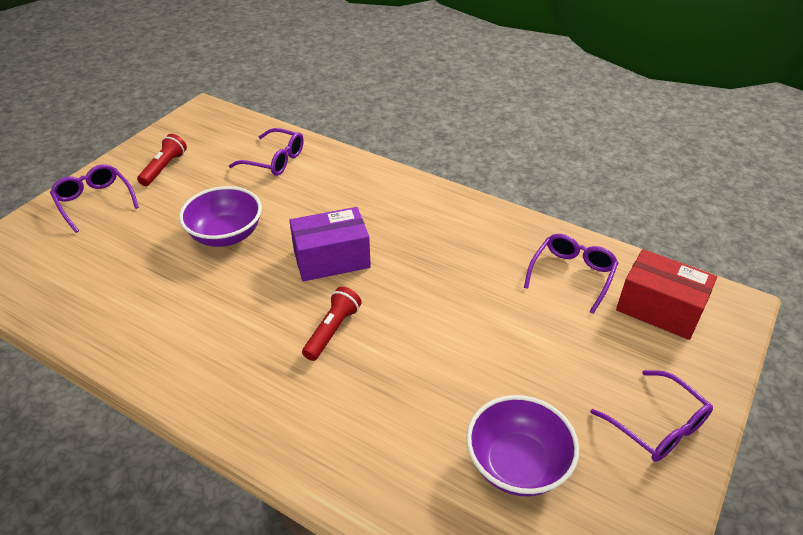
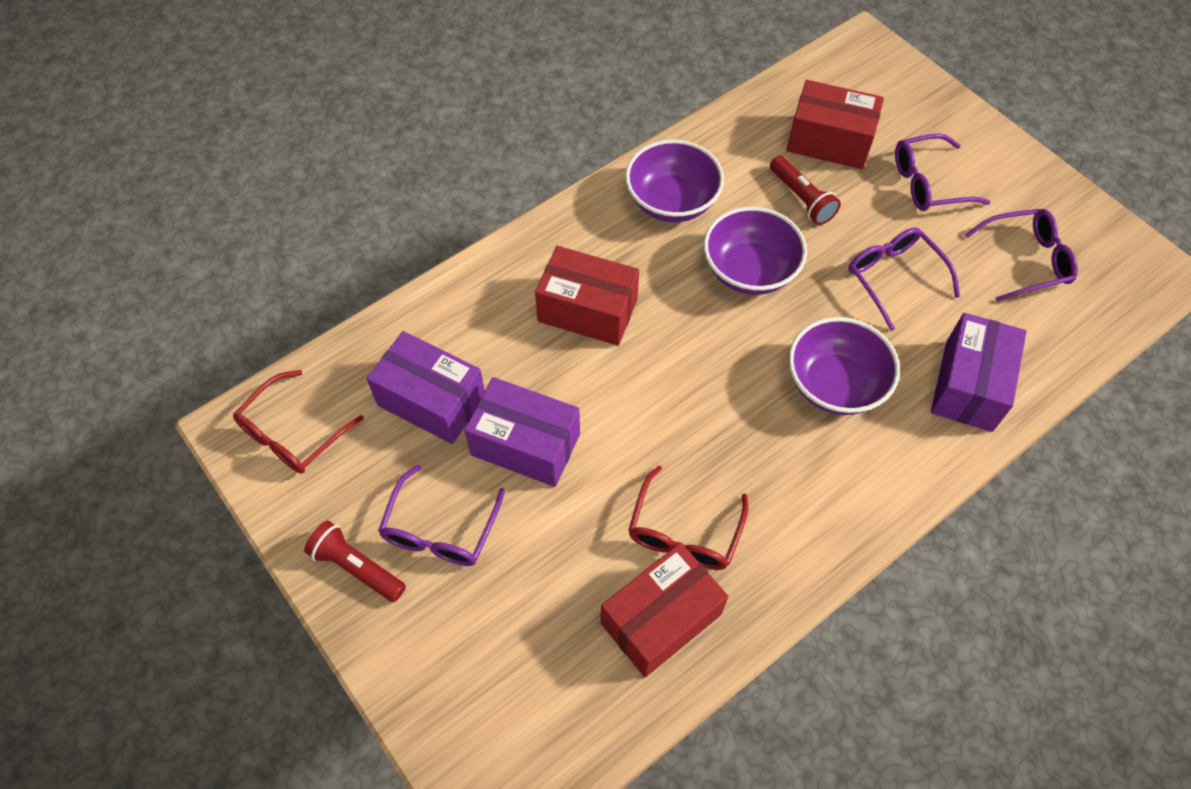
purple bowl: [179,186,262,247] [466,395,579,496] = 2 -> [625,139,724,222] [703,207,807,295] [789,317,900,415] = 3
purple box: [289,207,371,282] = 1 -> [367,331,485,444] [465,377,580,487] [931,313,1027,432] = 3
red box: [616,249,717,340] = 1 -> [535,246,639,346] [601,543,728,677] [786,80,884,169] = 3
red glasses: none = 0 -> [233,370,364,474] [628,465,748,570] = 2

